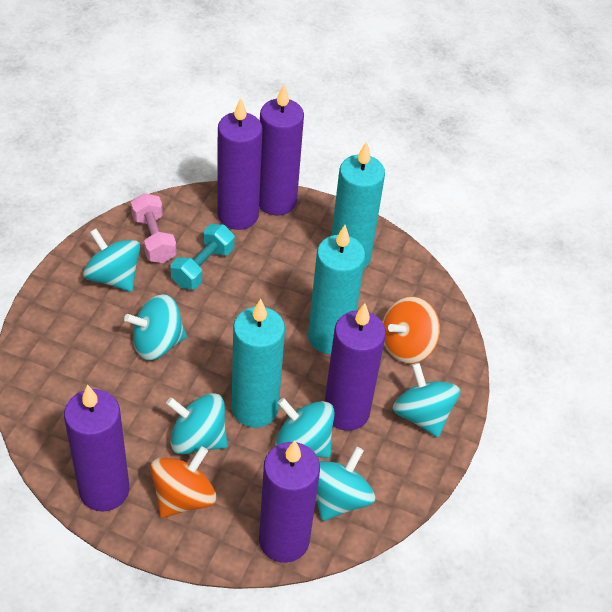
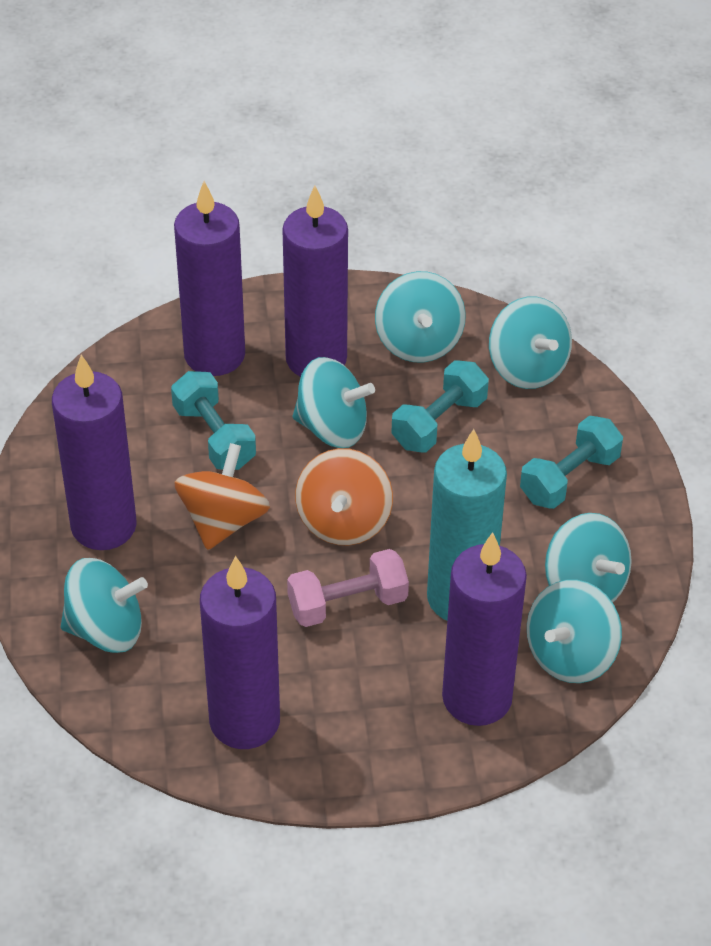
turquoise candle: [232,299,285,428] [308,225,365,354] [331,141,385,268] = 3 -> [427,429,507,620] = 1
turquoise dumbbell: [171,224,235,289] = 1 -> [171,371,256,470] [391,360,489,453] [520,416,623,509] = 3

